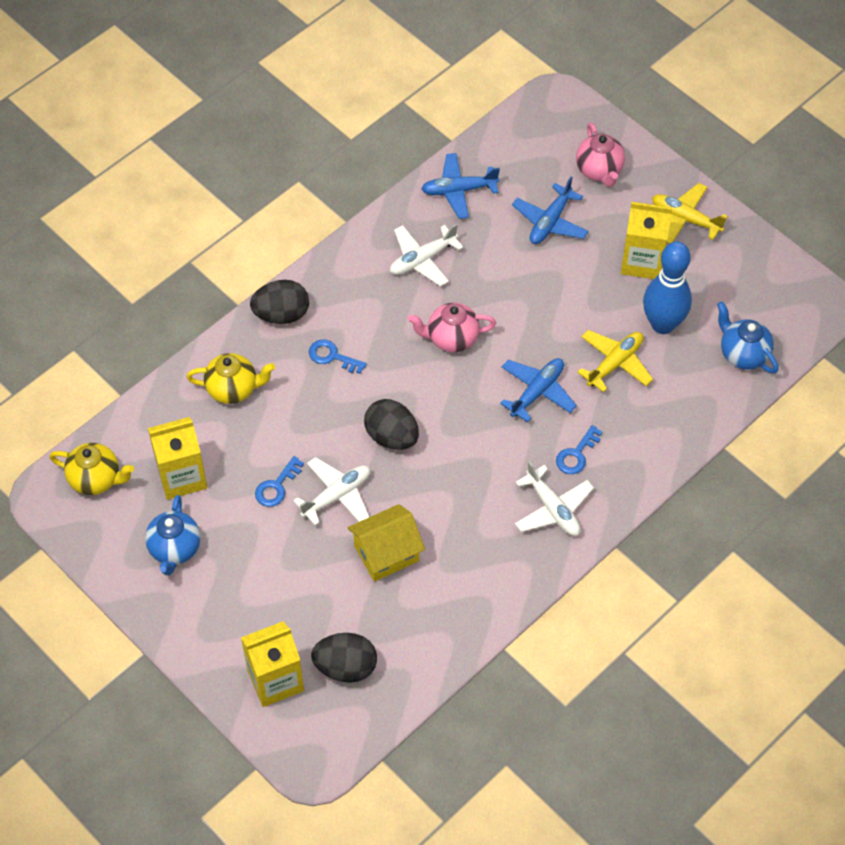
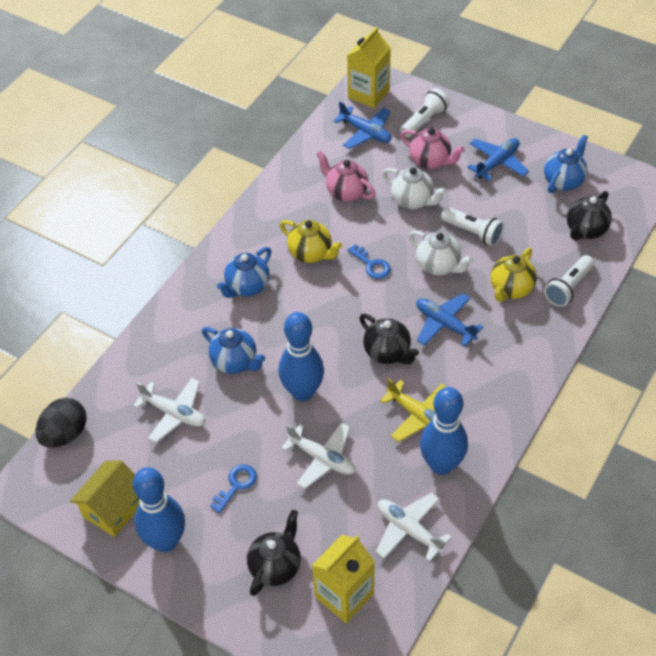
black egg: [250,280,309,324] [311,633,377,683] [364,399,419,450] = 3 -> [36,398,87,448] = 1
black teapot: none = 0 -> [247,510,301,596] [359,314,419,364] [567,191,612,240] = 3
blue bowling pin: [643,242,692,334] = 1 -> [133,467,185,552] [278,312,324,401] [420,387,468,475] = 3
blue key: [255,456,304,507] [309,339,367,374] [556,425,602,474] = 3 -> [210,464,257,513] [347,244,391,279] = 2
blue teapot: [145,495,200,575] [717,301,779,374] = 2 -> [202,327,265,374] [217,247,271,298] [544,134,588,193] = 3
white flashlight: none = 0 -> [401,88,450,137] [441,207,504,247] [544,255,594,307] = 3
white teapot: none = 0 -> [383,167,447,209] [409,230,473,275] = 2
yellow carton: [148,417,207,500] [241,621,304,707] [621,202,672,279] = 3 -> [312,535,375,623] [347,27,391,108] = 2
yellow plane: [577,330,653,393] [652,183,728,244] = 2 -> [380,378,446,442] = 1

